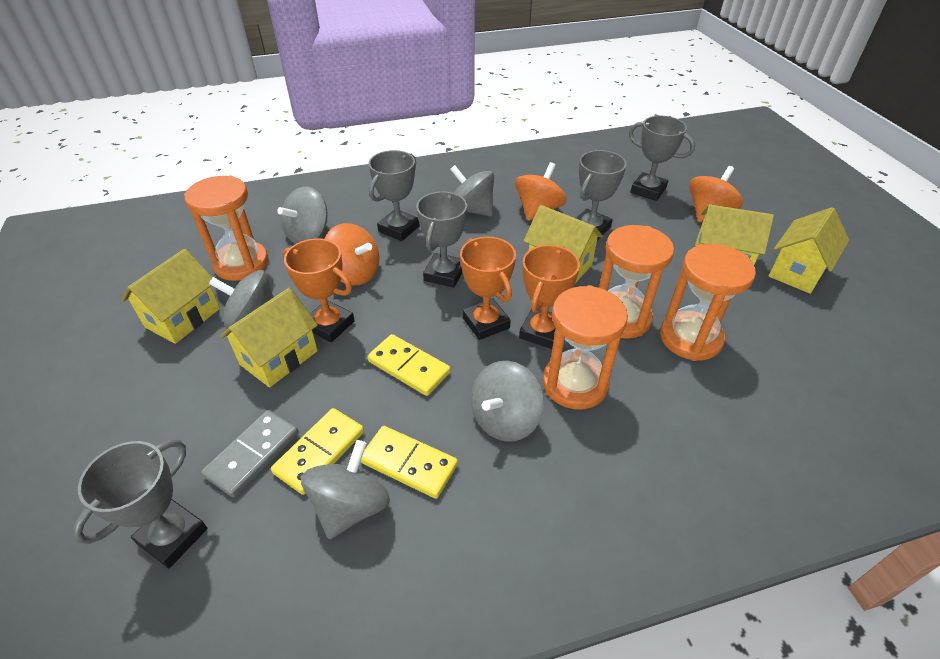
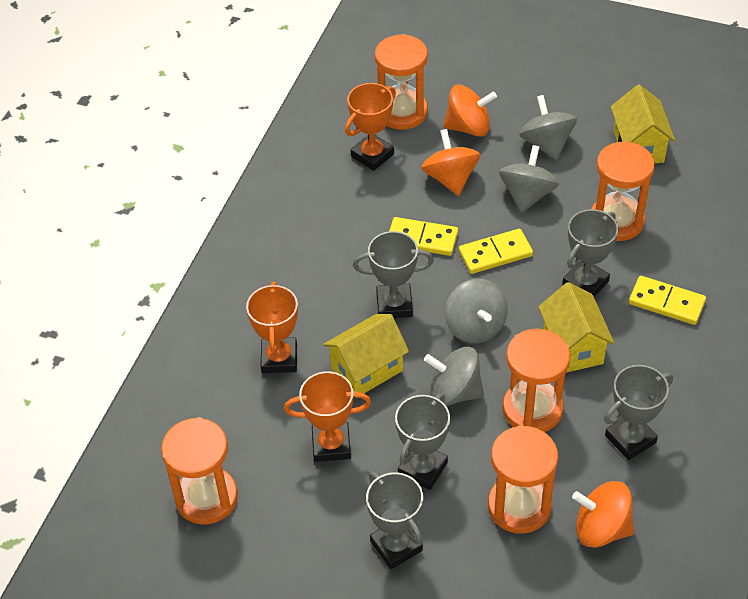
grey domino: [201,410,299,498] = 1 -> none = 0
grey spinning top: [209,270,274,329] [277,186,328,244] [301,440,390,539] [450,165,494,216] [471,361,544,442] = 5 -> [424,347,484,406] [445,279,508,343] [499,145,559,213] [519,95,577,160] = 4
orange hourglass: [184,175,269,281] [543,285,628,409] [599,225,674,339] [660,244,756,361] = 4 -> [161,417,238,525] [375,34,428,130] [488,425,558,534] [503,328,570,432] [591,141,655,241] = 5
yellow house: [122,249,220,344] [220,288,318,388] [524,205,603,283] [695,204,774,265] [768,207,849,294] = 5 -> [323,314,409,398] [538,282,614,373] [611,85,675,163] = 3

